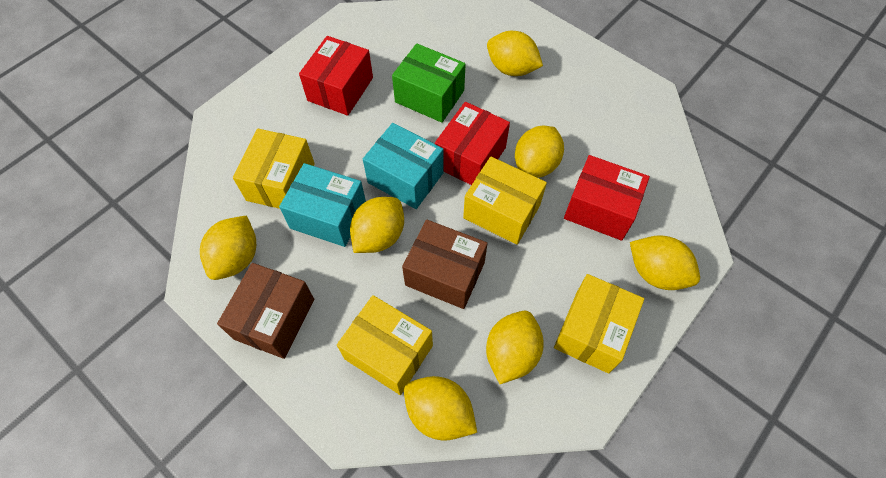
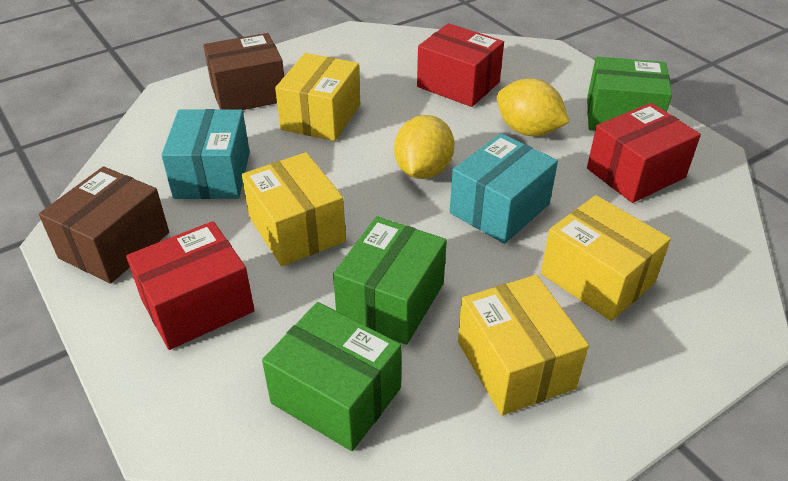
green box: [392,43,466,123] = 1 -> [262,302,402,451] [333,216,447,345] [587,57,672,131] = 3
yellow lemon: [200,216,256,280] [350,197,404,253] [404,376,477,441] [486,311,544,384] [487,31,543,76] [515,126,564,178] [630,235,700,290] = 7 -> [394,115,454,179] [497,78,569,136] = 2

